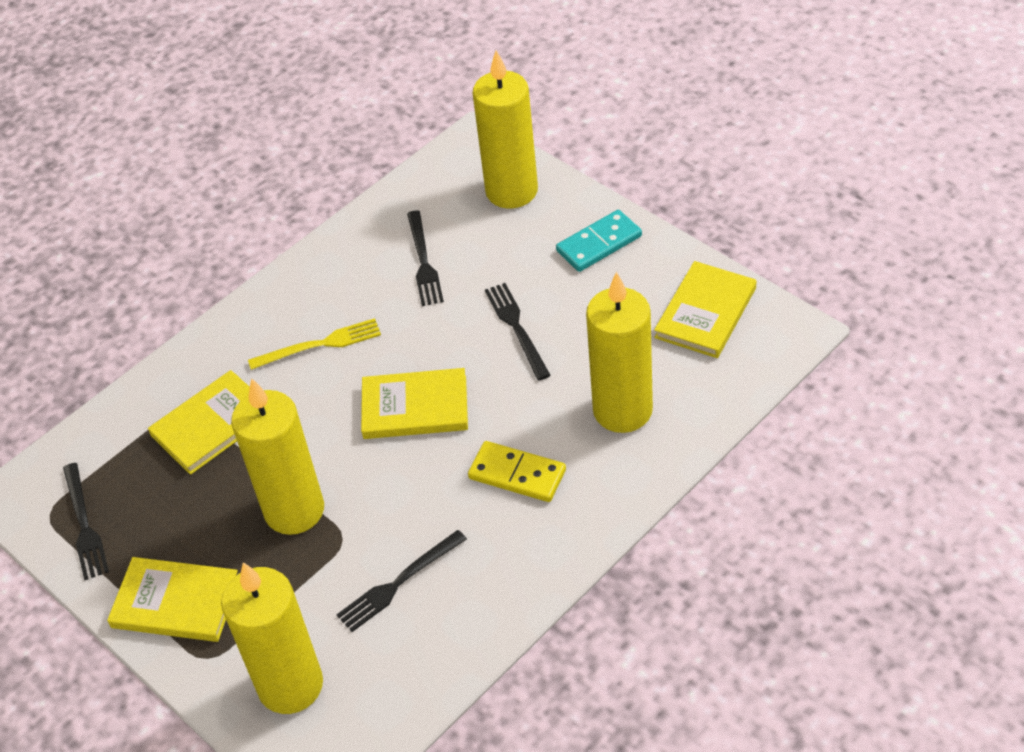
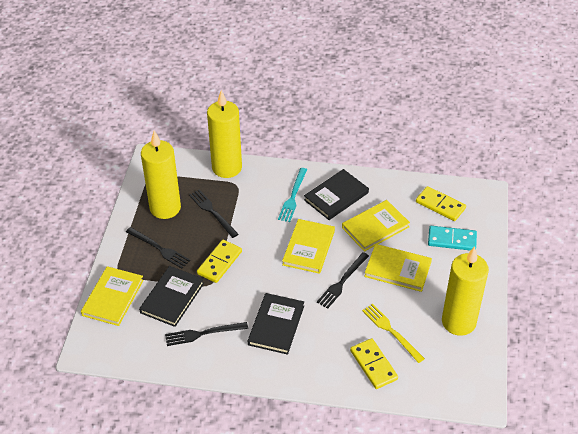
black book: none = 0 -> [139,266,204,327] [248,293,304,355] [304,169,369,220] = 3
turquoise fork: none = 0 -> [278,168,307,222] = 1
yellow candle: [221,562,323,714] [231,378,324,535] [473,50,538,208] [586,272,653,433] = 4 -> [141,131,181,219] [207,90,242,178] [442,246,489,336] = 3
yellow domino: [468,441,566,502] = 1 -> [197,240,242,283] [350,338,398,389] [416,186,466,221] = 3

